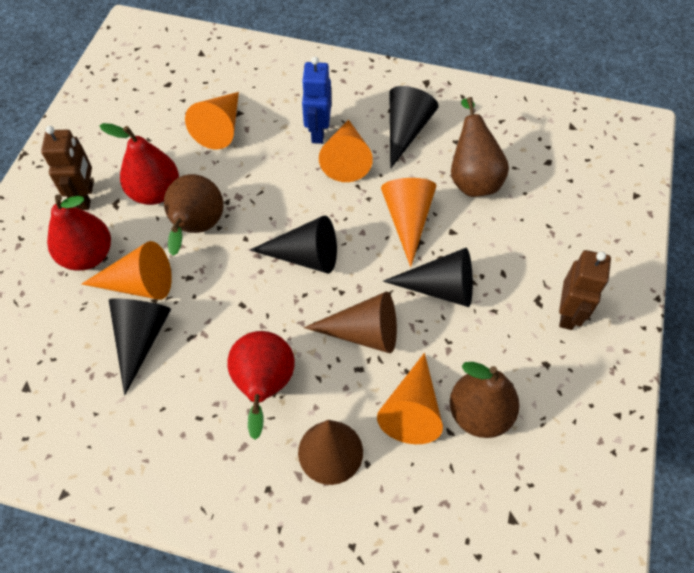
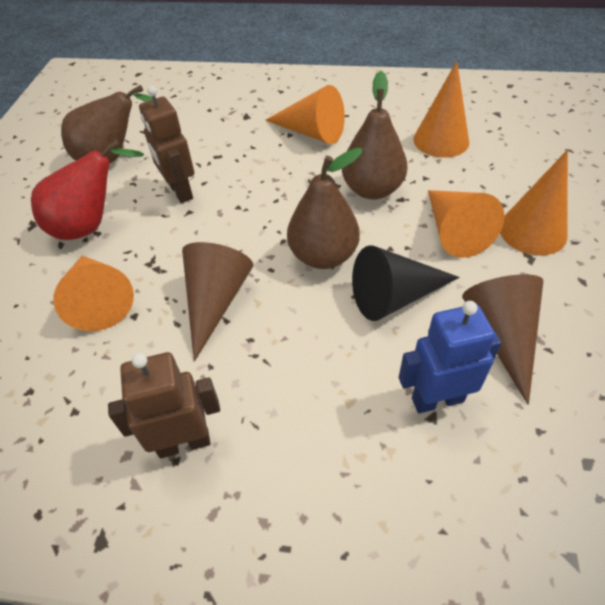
black cone: [109,298,171,396] [250,216,337,274] [383,248,473,307] [389,86,439,169] = 4 -> [352,245,459,321] = 1
red pear: [47,194,111,271] [99,123,179,205] [227,331,295,440] = 3 -> [31,139,144,240] = 1

